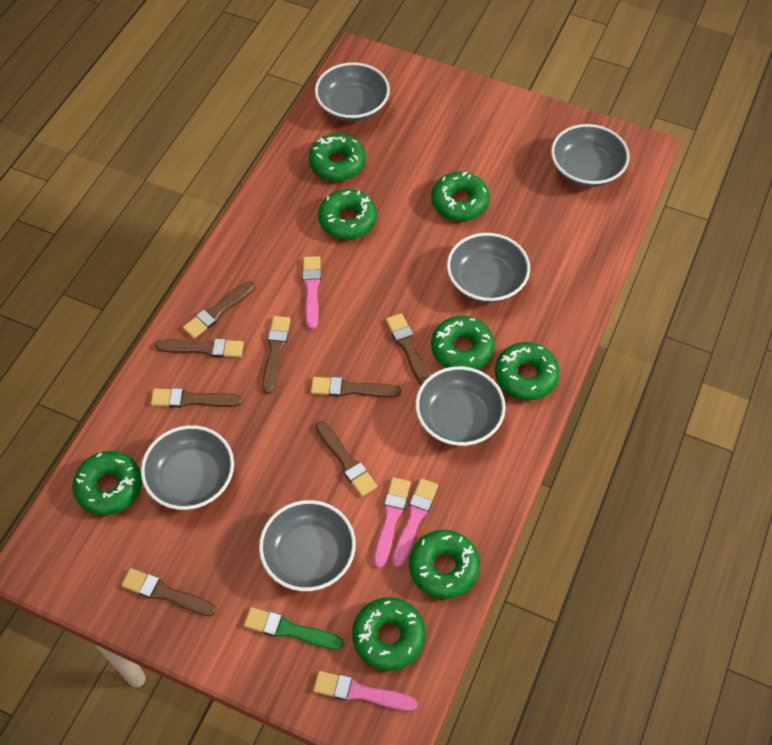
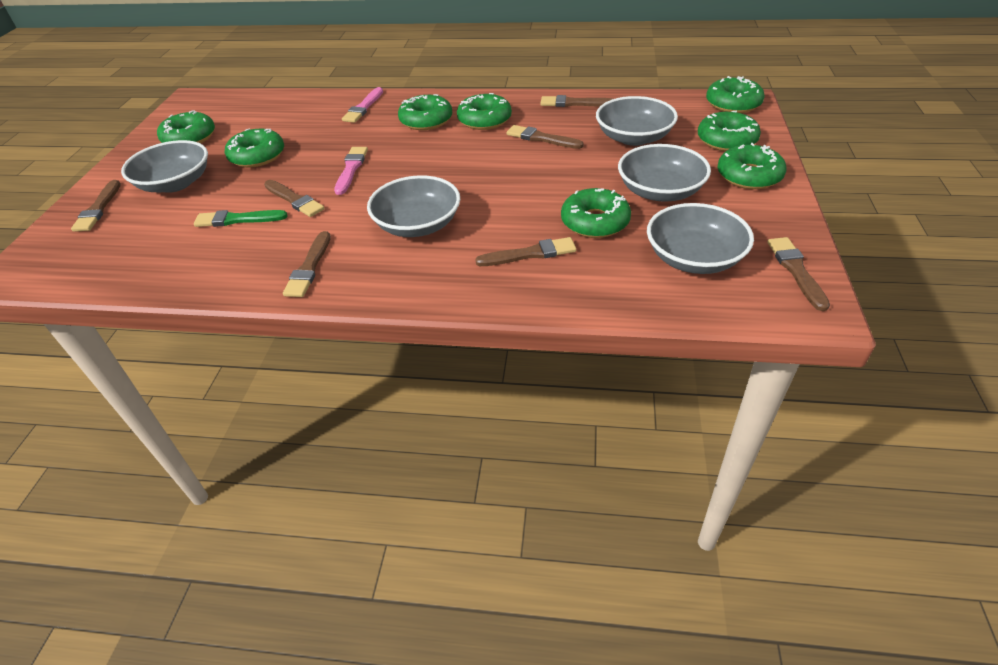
brown brush: [121,568,217,616] [151,388,242,408] [155,338,244,358] [183,281,255,339] [262,316,291,394] [311,377,401,398] [316,421,377,497] [386,313,429,385] = 8 -> [71,180,121,232] [264,180,325,217] [283,231,331,297] [475,237,576,266] [507,125,584,149] [540,95,613,107] [767,237,830,311] = 7
grey bowl: [141,425,234,510] [259,500,356,591] [315,62,390,122] [415,366,506,446] [447,233,530,303] [551,124,630,187] = 6 -> [121,140,208,193] [367,175,460,237] [596,96,678,146] [618,144,711,202] [647,203,754,274] = 5
pink brush: [302,256,321,329] [313,671,417,711] [374,477,411,568] [392,478,438,567] = 4 -> [334,147,368,195] [342,87,383,123] = 2

